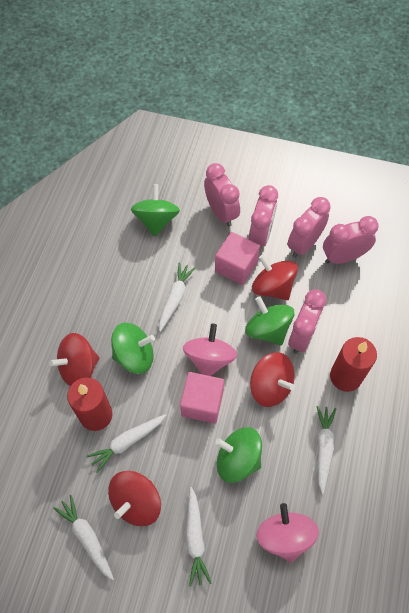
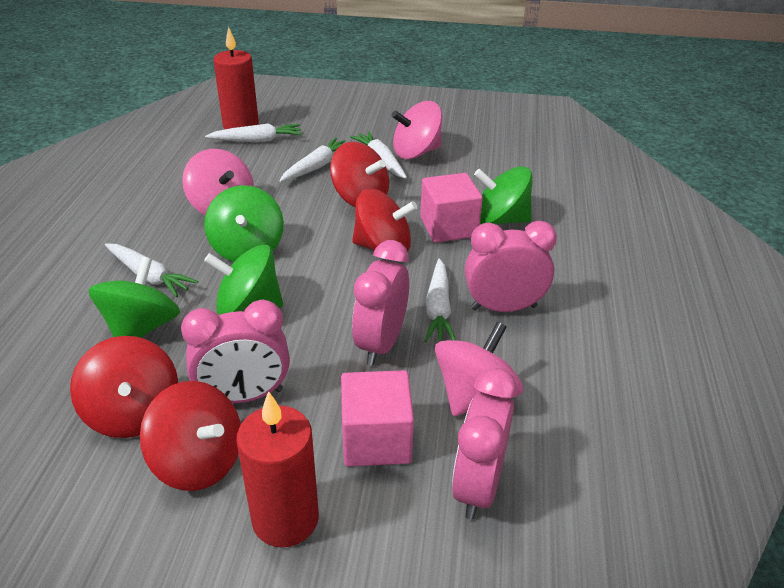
pink clock: [204,163,240,227] [249,185,278,246] [287,197,331,258] [288,290,326,354] [323,216,379,264] = 5 -> [181,300,290,403] [352,240,409,366] [452,368,518,520] [465,221,557,312] = 4
pink spinning top: [183,324,237,376] [256,503,319,563] = 2 -> [182,149,254,215] [392,101,442,159] [435,322,523,416] = 3

